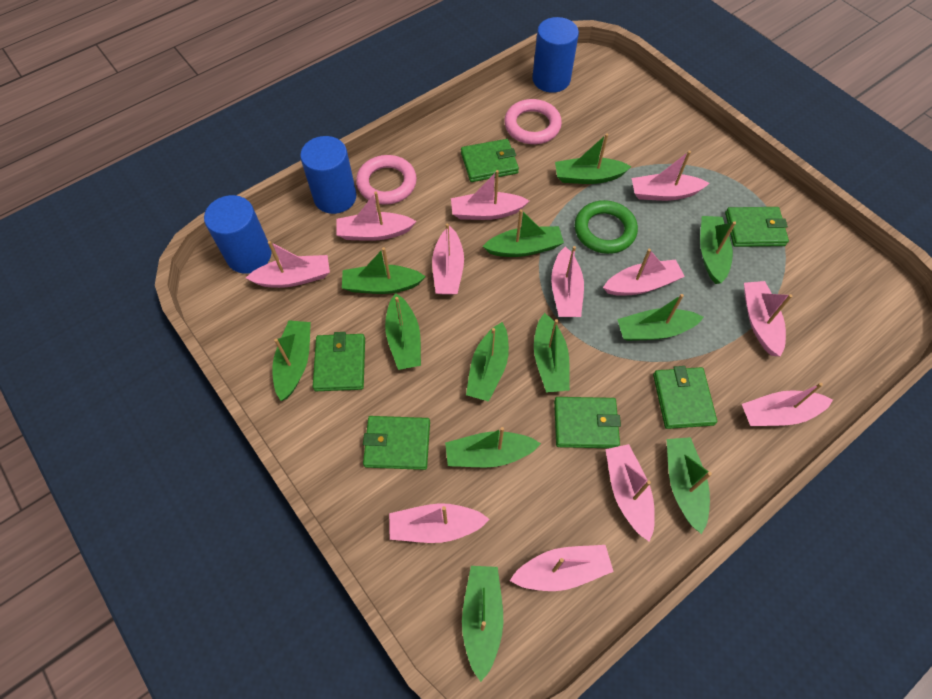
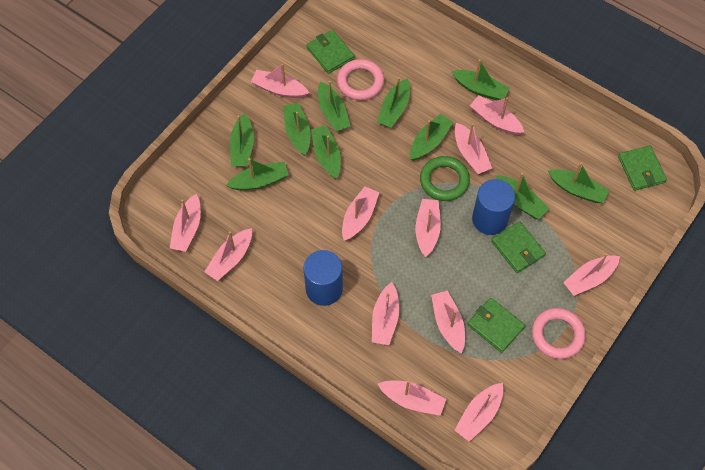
blue cylinder: [204,195,272,274] [300,136,356,214] [532,17,579,93] = 3 -> [303,250,343,306] [472,179,515,235] = 2
green boat: [272,320,311,401] [342,247,426,294] [385,293,421,370] [445,427,541,467] [462,566,503,682] [466,322,509,402] [482,209,564,257] [534,313,570,392] [555,134,631,184] [617,294,704,341] [666,437,712,534] [700,216,736,284] = 12 -> [226,158,289,190] [230,113,254,166] [283,103,310,156] [311,125,341,179] [318,81,351,131] [377,77,410,128] [410,114,453,161] [451,59,509,101] [495,173,549,219] [548,163,610,203] = 10
green wallet: [313,332,365,391] [363,416,430,470] [461,139,519,182] [554,397,621,448] [653,366,717,429] [725,207,789,247] = 6 -> [306,30,355,74] [467,298,525,353] [491,221,546,273] [618,146,667,191] = 4

